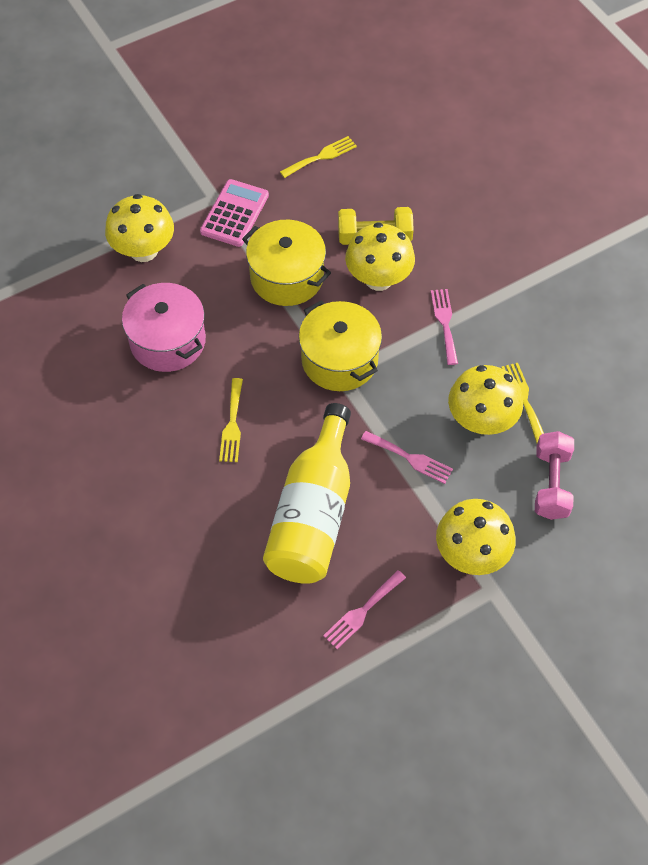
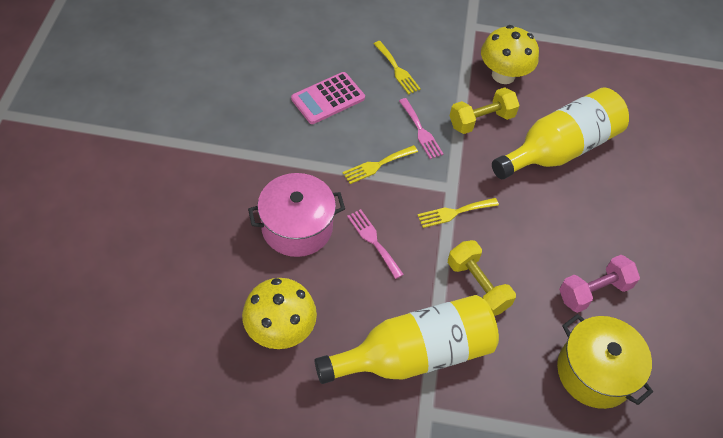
pink fork: [323,570,406,649] [361,431,453,484] [431,289,458,365] = 3 -> [347,209,404,279] [399,98,443,159] = 2
yellow bottle: [263,403,351,584] = 1 -> [314,295,499,384] [492,88,629,180] = 2
yellow dumbbell: [338,207,414,245] = 1 -> [448,240,516,316] [450,87,520,134] = 2
yellow mushroom: [105,194,174,262] [345,222,415,291] [436,499,516,575] [448,365,523,435] = 4 -> [242,278,317,349] [481,25,539,84] = 2
yellow pot: [242,220,331,306] [299,300,382,391] = 2 -> [557,314,653,409] = 1

